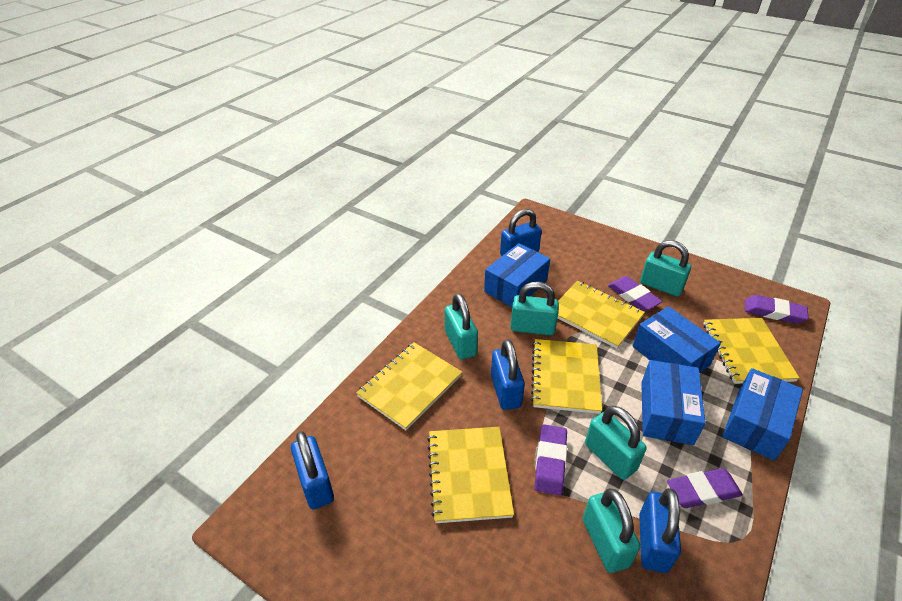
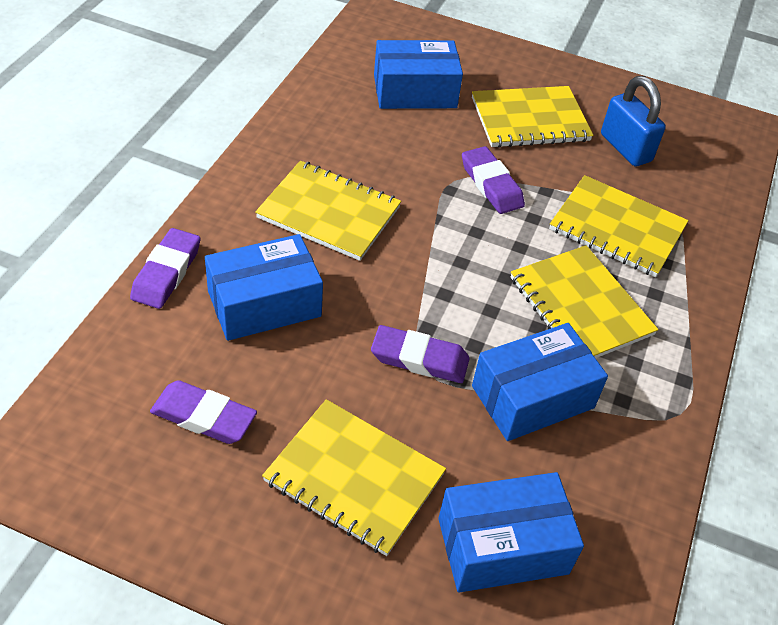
blue padlock: [291,431,334,510] [491,339,525,410] [500,209,542,256] [639,488,681,573] = 4 -> [601,76,666,166] = 1
turquoise padlock: [445,293,478,359] [510,282,559,335] [583,488,640,573] [585,406,646,480] [640,240,691,297] = 5 -> none = 0

